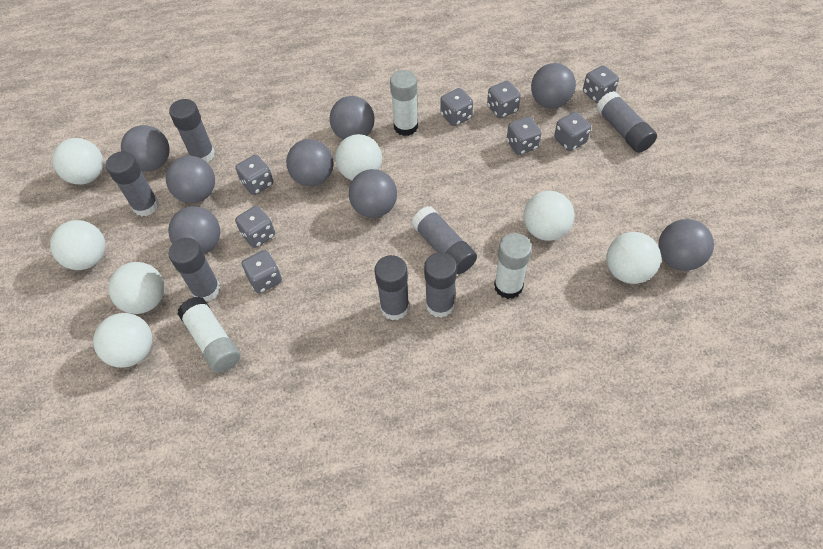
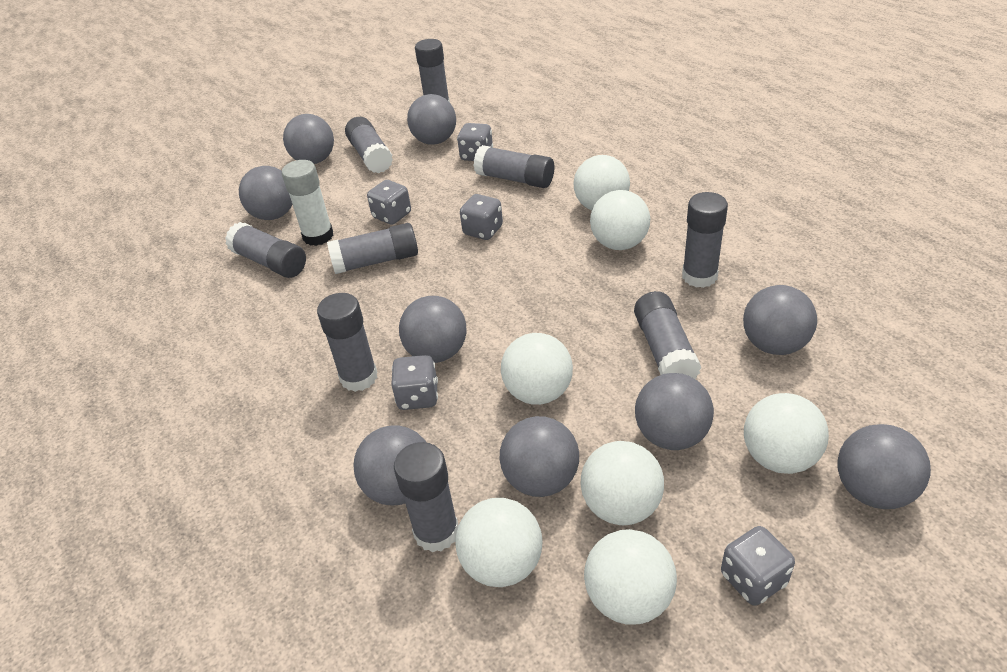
grey ball: [121,125,170,172] [166,156,215,203] [168,206,220,254] [286,139,333,186] [330,96,375,140] [349,169,397,218] [531,63,576,109] [658,219,714,271] = 8 -> [239,166,292,220] [283,114,334,164] [353,425,427,505] [399,296,466,363] [407,94,456,145] [500,416,579,497] [635,373,714,450] [743,285,817,355] [837,424,931,509] = 9
grey dice: [235,206,275,248] [236,155,273,195] [242,250,282,293] [440,88,473,126] [487,81,521,118] [507,117,541,155] [554,112,591,151] [583,65,619,103] = 8 -> [367,180,411,225] [391,355,438,410] [457,123,493,161] [460,194,503,240] [721,526,795,606] = 5
grey glue stick: [106,151,159,216] [168,238,221,302] [169,99,215,163] [374,255,409,320] [412,206,477,274] [424,252,457,318] [596,91,657,153] = 7 -> [225,222,306,278] [317,293,378,392] [327,223,418,274] [345,117,393,174] [394,442,459,553] [415,39,450,102] [473,145,554,188] [634,291,702,379] [682,192,728,288] = 9
white glue stick: [178,297,240,373] [390,70,418,136] [494,233,532,299] = 3 -> [282,160,333,246] = 1

